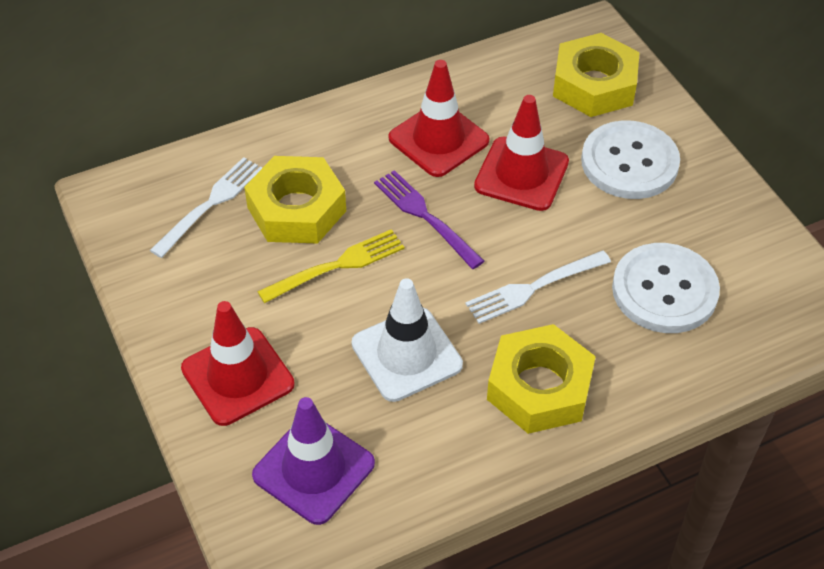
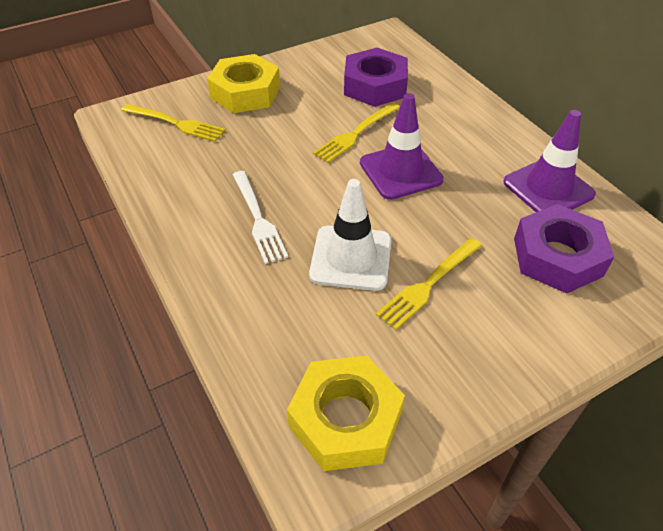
purple fork: [374,170,484,269] = 1 -> none = 0
purple nut: none = 0 -> [344,48,408,107] [514,204,614,294] = 2
purple traffic cone: [252,397,375,525] = 1 -> [360,93,444,200] [503,110,596,212] = 2
red traffic cone: [181,301,295,426] [389,60,489,177] [474,95,569,211] = 3 -> none = 0
white button: [581,120,680,199] [612,243,720,333] = 2 -> none = 0
white fork: [150,157,263,258] [466,250,611,324] = 2 -> [233,171,288,264] = 1
yellow fork: [257,229,404,303] = 1 -> [121,104,225,142] [313,102,400,163] [376,238,482,330] = 3
yellow nut: [244,156,346,244] [487,324,596,434] [553,33,640,117] = 3 -> [207,54,280,113] [287,355,405,471] = 2

